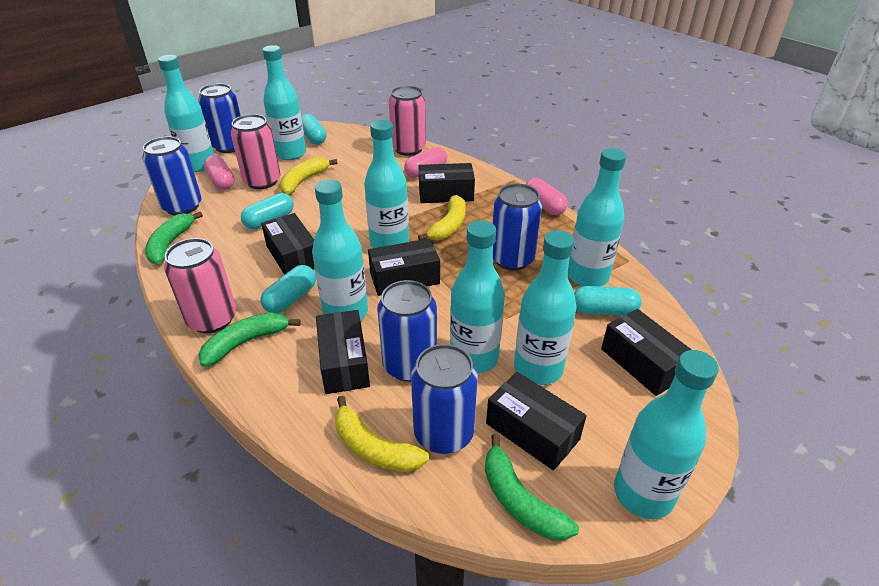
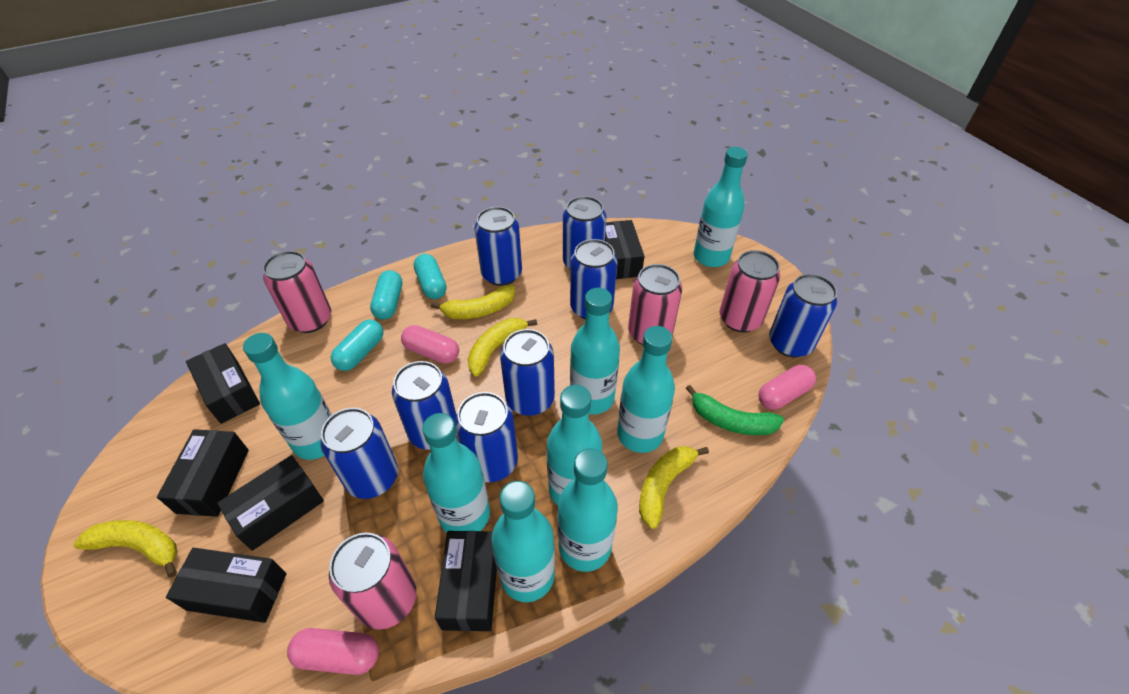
blue can: [142,137,202,215] [198,83,241,153] [377,280,437,382] [411,344,478,454] [493,184,542,270] = 5 -> [320,408,398,499] [392,361,456,450] [455,392,518,482] [474,207,522,286] [500,329,555,416] [563,196,606,270] [570,239,618,319] [769,274,837,357] = 8
green banana: [145,211,203,265] [198,312,301,367] [485,434,579,541] = 3 -> [686,385,784,435] = 1
pink can: [164,238,236,333] [231,114,280,189] [389,86,426,156] = 3 -> [263,251,331,333] [329,533,416,630] [628,264,682,345] [720,250,780,332] = 4
turquoise capsule: [241,193,294,229] [261,265,316,313] [301,114,327,145] [574,286,642,316] = 4 -> [331,320,383,371] [370,270,402,320] [414,254,447,299] = 3
yellow banana: [280,157,337,195] [335,395,429,472] [418,195,466,240] = 3 -> [73,520,177,577] [431,285,515,319] [467,318,537,376] [639,446,709,529] = 4

